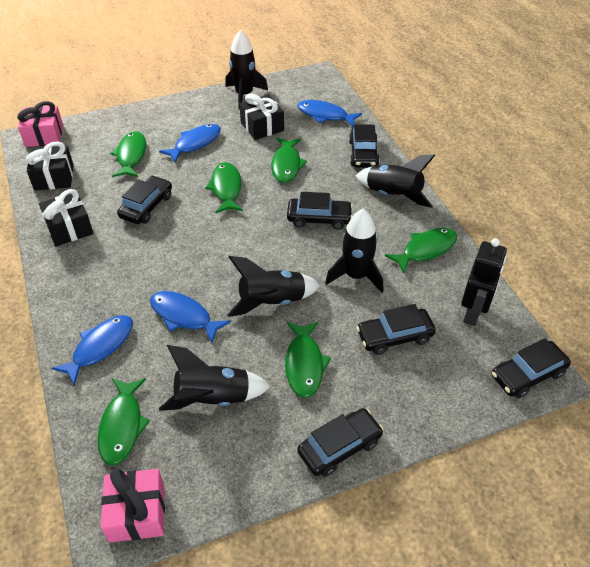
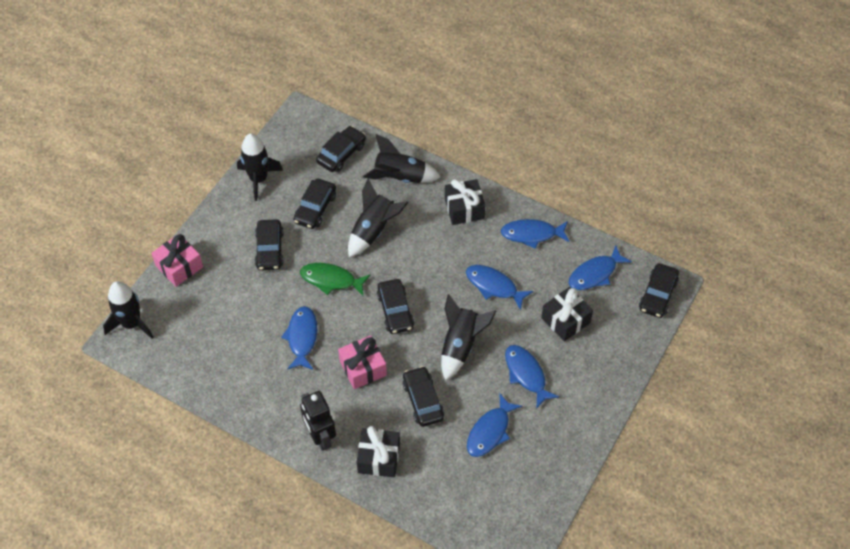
blue fish: [51,315,133,386] [150,291,231,343] [159,124,221,163] [297,100,362,127] = 4 -> [281,306,317,370] [466,265,533,310] [467,393,522,457] [501,219,569,249] [505,345,559,409] [569,245,632,290] = 6
green fish: [97,378,150,465] [110,131,146,177] [205,162,243,213] [271,138,307,183] [285,322,331,398] [385,228,457,274] = 6 -> [300,263,370,295] = 1

